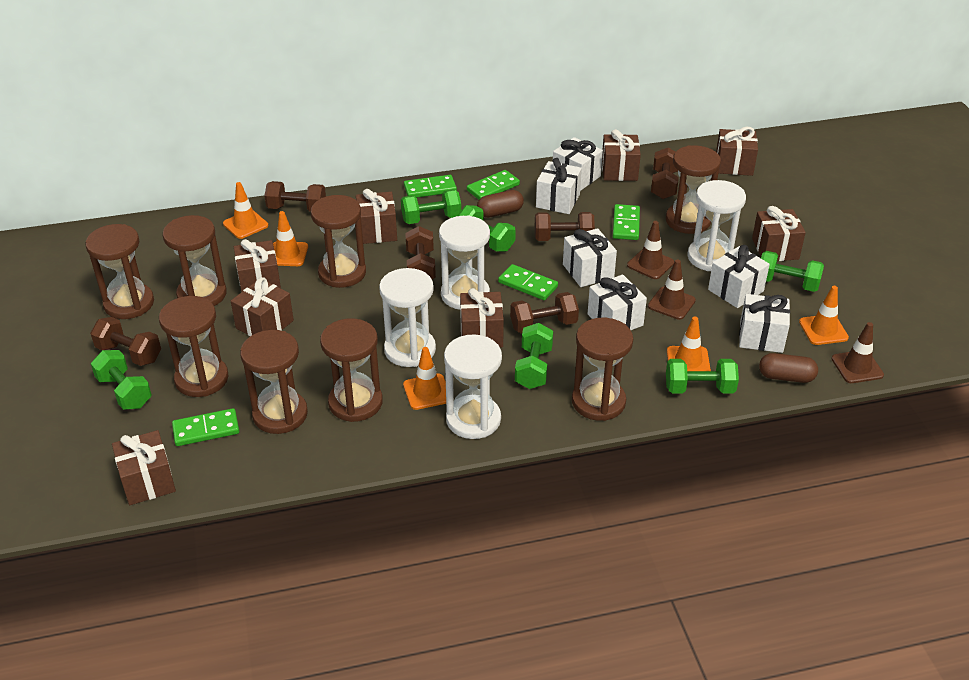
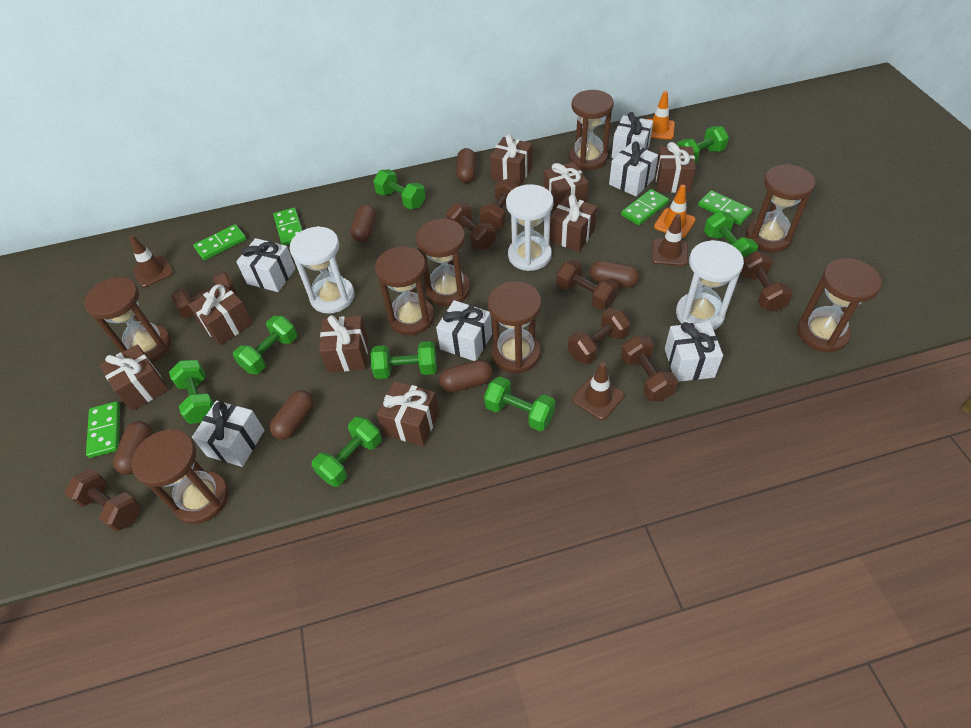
brown capsule: [477,190,524,218] [759,353,818,383] = 2 -> [113,421,153,475] [270,390,314,440] [350,205,376,242] [439,360,493,392] [456,148,476,183] [589,261,639,288] = 6
brown dumbbell: [90,317,161,366] [264,181,326,212] [405,226,436,279] [510,292,579,334] [535,212,595,241] [651,147,679,199] = 6 -> [65,469,142,532] [171,271,237,318] [446,203,496,250] [479,179,519,229] [556,260,619,310] [568,308,631,364] [621,336,678,401] [741,251,793,312] = 8
green dumbbell: [91,350,152,410] [401,189,461,224] [458,205,516,252] [515,323,553,389] [666,359,739,393] [761,251,824,292] = 6 -> [169,360,214,424] [233,316,297,374] [312,417,382,487] [370,341,437,379] [373,169,426,209] [484,377,555,431] [677,126,729,163] [704,211,758,258] = 8
orange traffic cone: [223,182,268,239] [273,211,308,266] [403,347,446,410] [667,317,711,371] [799,286,849,345] = 5 -> [647,91,675,139] [654,185,696,238] = 2
white hourglass: [379,268,436,367] [439,215,490,310] [444,334,502,439] [687,180,746,271] = 4 -> [289,226,355,314] [506,184,553,271] [676,240,744,330] = 3

